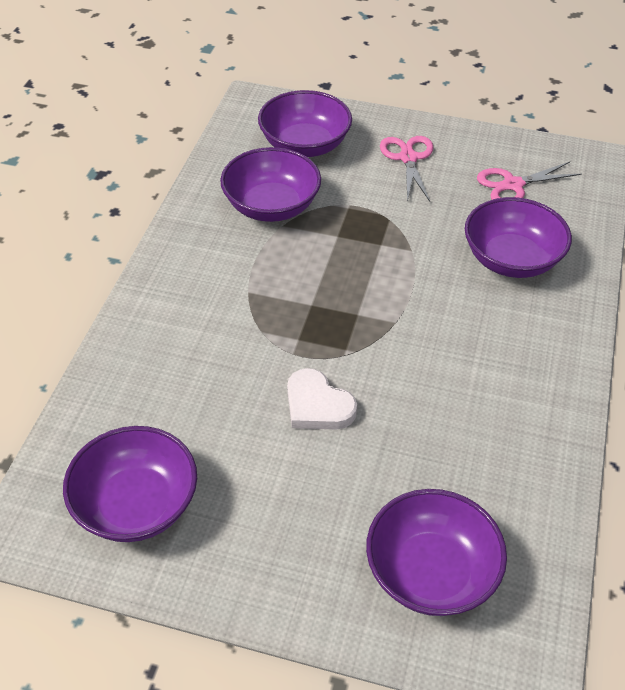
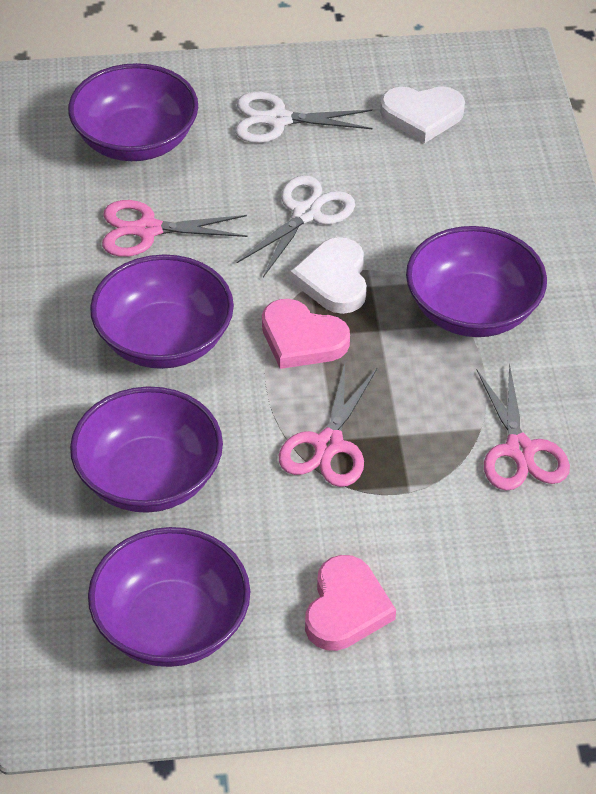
pink heart: none = 0 -> [262,299,350,369] [305,555,396,651] = 2
pink scissors: [380,136,434,202] [477,162,582,200] = 2 -> [102,200,247,257] [279,363,377,487] [477,363,570,491] = 3
white heart: [287,368,357,429] = 1 -> [290,237,367,314] [380,86,465,143] = 2
white scissors: none = 0 -> [235,92,373,143] [237,175,355,277] = 2

